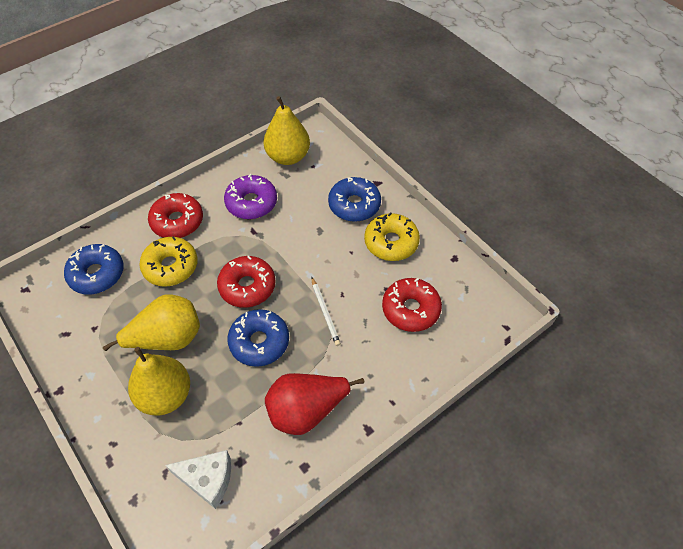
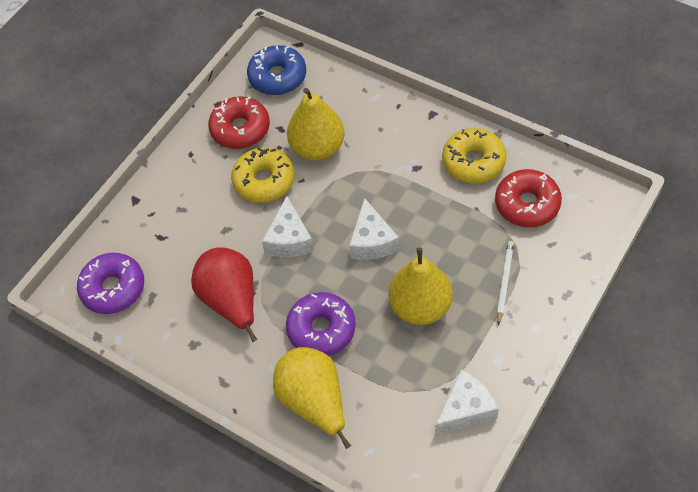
blue donut: [64,244,124,294] [228,309,289,367] [328,177,381,222] = 3 -> [247,45,306,95] = 1
purple donut: [224,174,277,219] = 1 -> [77,253,144,314] [286,292,356,356] = 2
red donut: [148,193,203,238] [217,256,276,308] [382,278,442,332] = 3 -> [208,96,270,149] [495,169,562,227] = 2
white cheese: [165,450,231,509] = 1 -> [262,196,314,257] [349,198,399,260] [435,370,499,435] = 3

